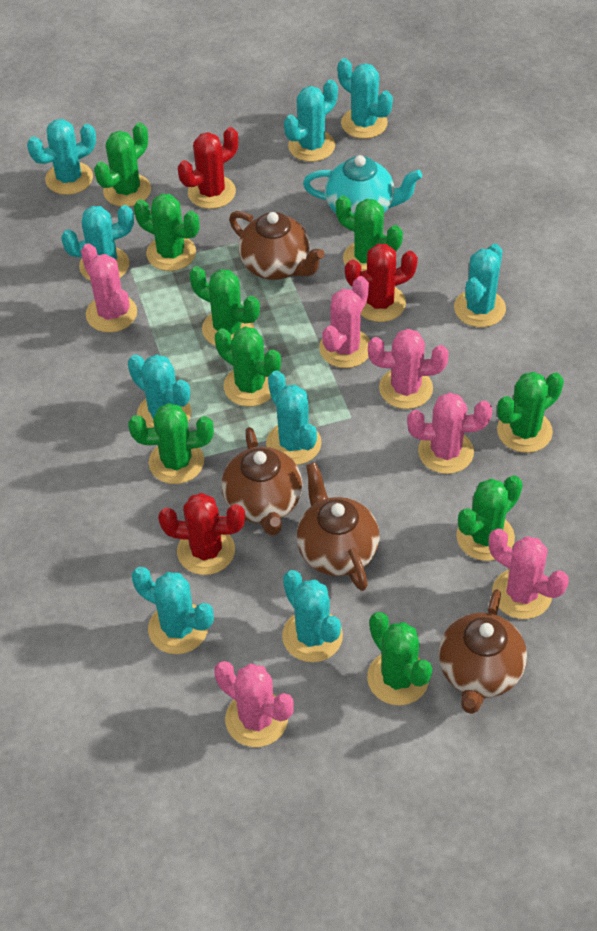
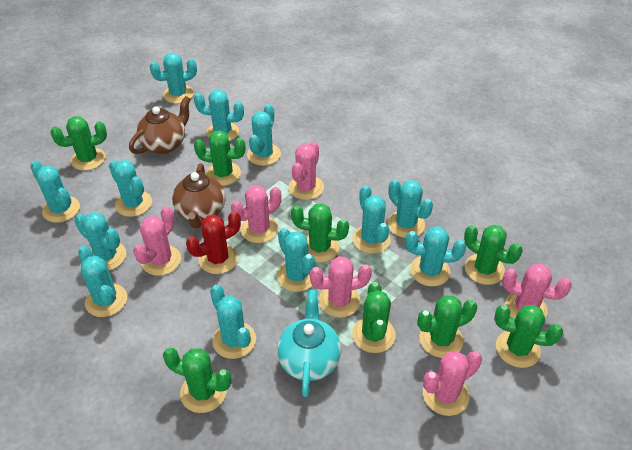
brown teapot: [221,427,303,536] [229,211,325,280] [296,462,380,591] [438,589,527,714] = 4 -> [129,96,191,154] [172,163,225,228] = 2
green cactus: [94,123,151,207] [128,403,214,484] [134,194,199,271] [189,266,260,346] [215,327,281,407] [336,195,403,271] [367,612,432,705] [456,475,523,561] [497,372,564,453] = 9 -> [50,116,107,171] [163,348,232,413] [194,130,246,186] [291,203,349,262] [352,282,396,353] [417,295,478,358] [464,225,523,285] [494,305,563,368] = 8
red cactus: [158,493,245,575] [178,127,238,209] [345,244,418,322] = 3 -> [186,211,241,274] = 1
turquoise cactus: [27,119,96,195] [61,205,134,281] [128,354,191,428] [132,567,214,654] [266,371,322,465] [282,570,343,662] [284,79,338,162] [338,58,393,139] [454,244,506,327] = 9 -> [30,160,80,223] [75,212,126,270] [78,246,127,317] [109,160,152,217] [150,53,197,103] [194,90,244,141] [210,285,256,359] [247,104,281,166] [277,228,315,292] [352,185,391,254] [387,179,433,238] [405,226,466,286] = 12

